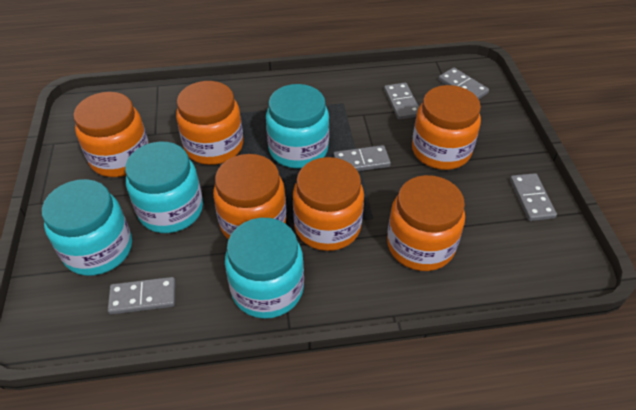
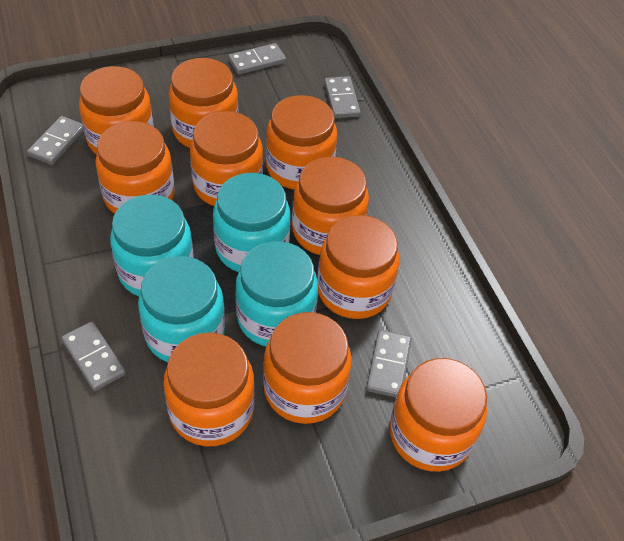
orange jar: [73,92,149,177] [176,81,243,165] [213,154,287,240] [293,157,364,251] [387,175,465,271] [412,85,481,170] = 6 -> [79,66,154,155] [95,121,174,214] [163,332,255,446] [168,58,239,148] [190,111,263,206] [263,312,352,424] [266,95,337,190] [292,157,369,255] [317,215,399,319] [389,358,487,472] = 10

